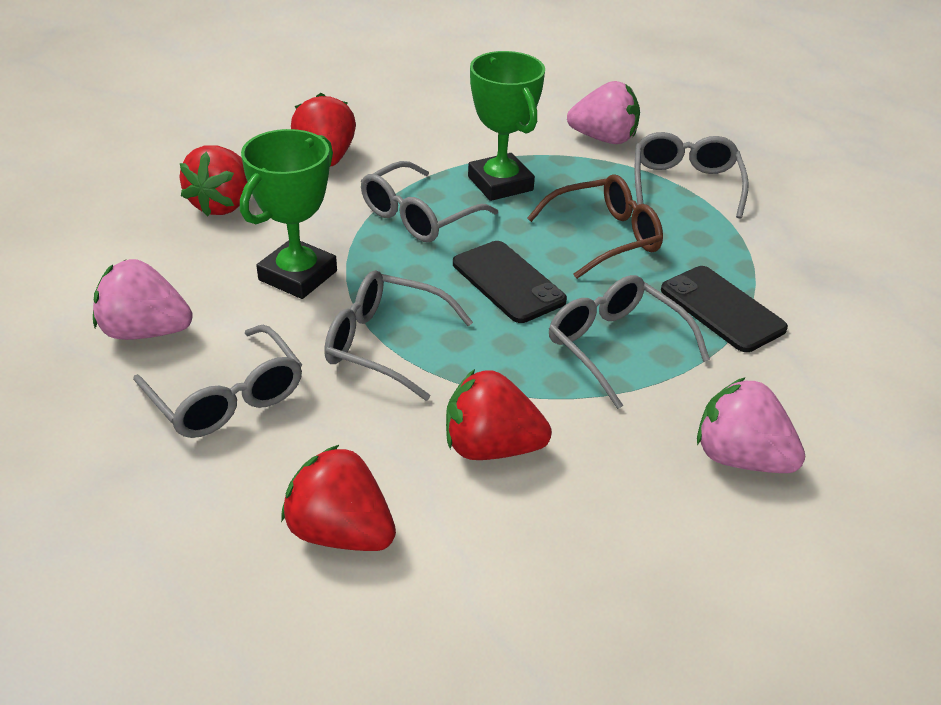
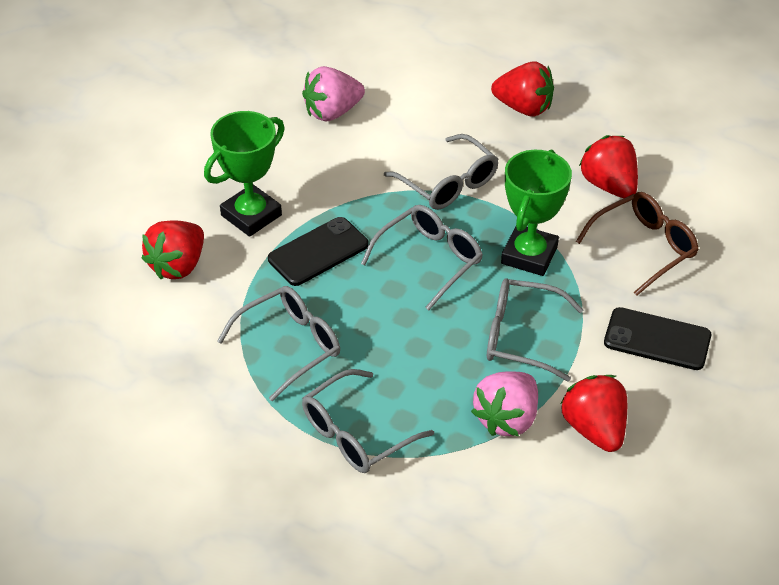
pink strawberry: [93,259,193,340] [567,81,640,144] [697,377,805,473] = 3 -> [302,66,365,122] [471,371,538,437] = 2

